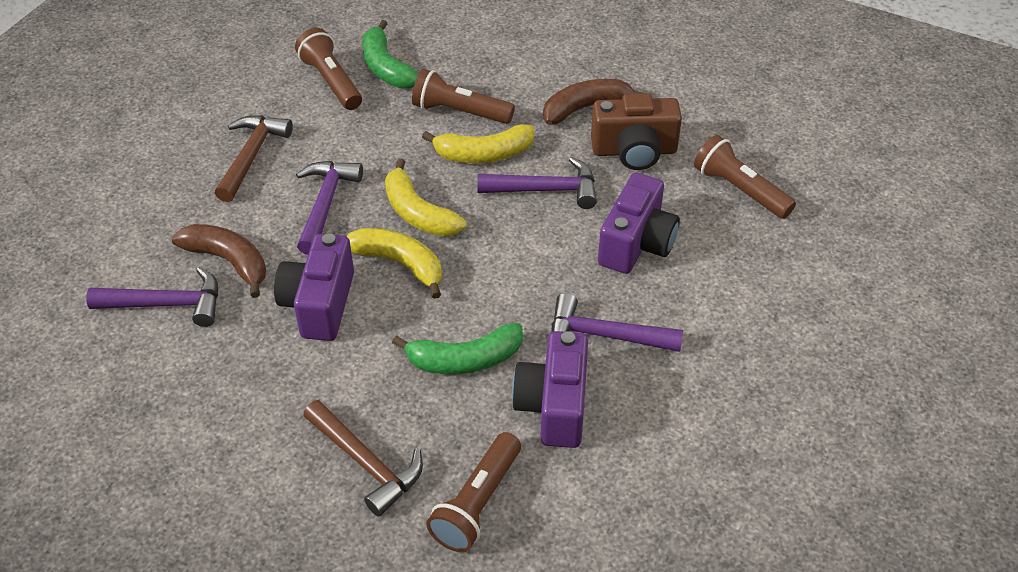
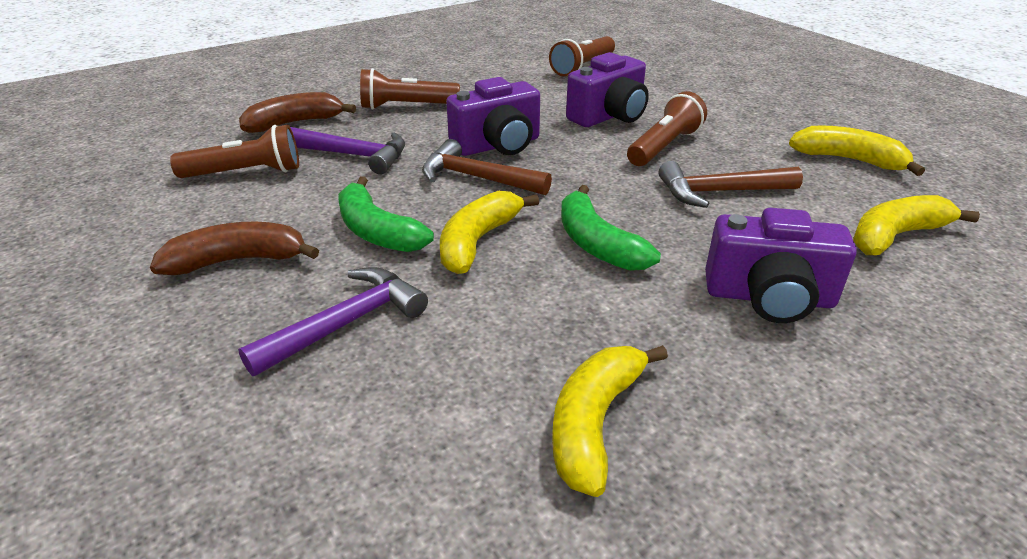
brown camera: [591,93,682,170] = 1 -> none = 0
purple hammer: [86,267,218,327] [296,161,363,255] [477,157,597,209] [552,293,683,352] = 4 -> [238,267,428,376] [290,127,405,174] = 2
yellow banana: [346,228,442,299] [385,158,466,237] [422,124,534,163] = 3 -> [440,191,539,274] [552,345,668,497] [789,126,925,176] [853,195,980,255] = 4

